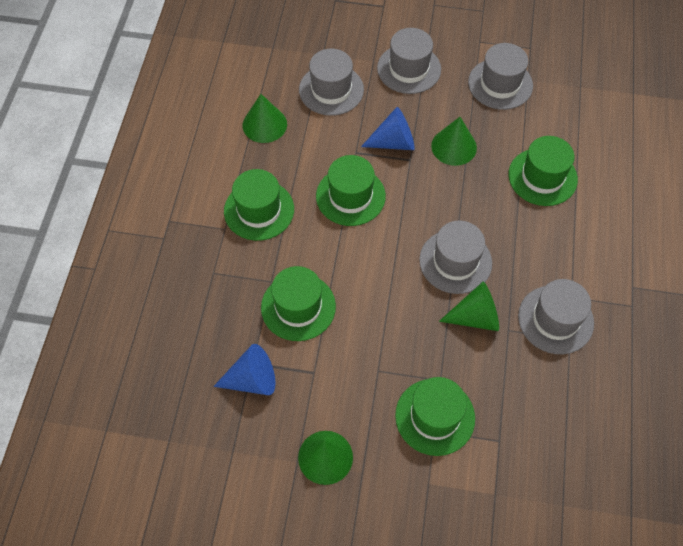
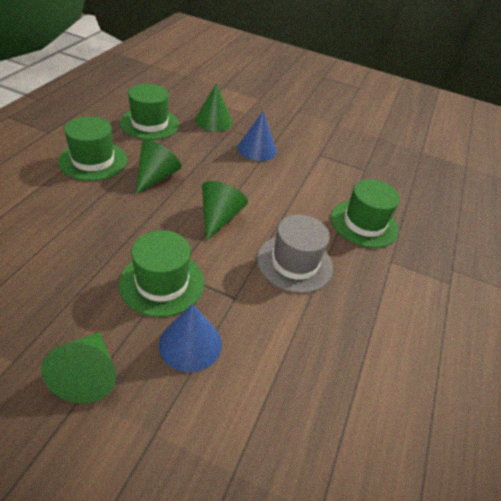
green hat: [224,169,294,241] [261,266,336,341] [316,155,386,226] [395,377,475,456] [508,136,578,206] = 5 -> [58,116,127,181] [119,230,204,317] [120,84,179,140] [331,179,400,248] = 4
grey hat: [299,49,364,116] [377,28,441,94] [419,221,492,294] [468,43,533,110] [518,279,594,354] = 5 -> [257,214,333,293] = 1

